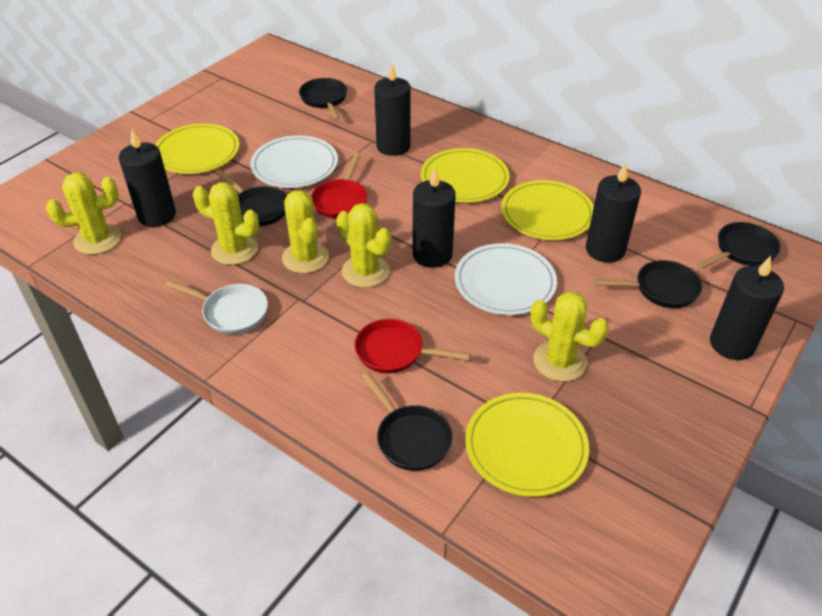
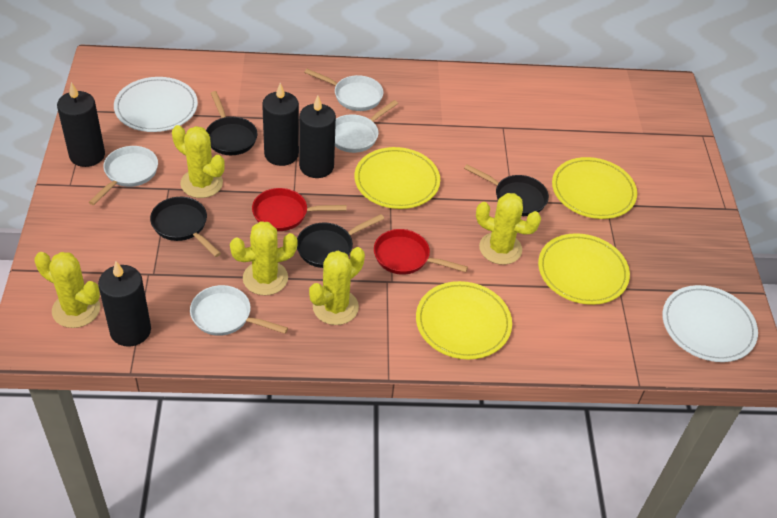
black candle: [119,130,176,227] [374,63,411,156] [413,168,456,268] [586,163,641,263] [710,256,784,360] = 5 -> [57,82,105,167] [98,261,151,347] [262,83,299,166] [299,96,336,178] = 4
black pan: [216,170,287,226] [299,78,347,120] [361,372,452,471] [594,260,702,308] [697,222,780,269] = 5 -> [150,197,221,257] [206,91,257,155] [297,214,384,268] [464,164,549,216] = 4
white pan: [165,280,268,335] = 1 -> [89,146,158,205] [190,285,288,336] [304,69,383,111] [335,100,398,153] = 4

